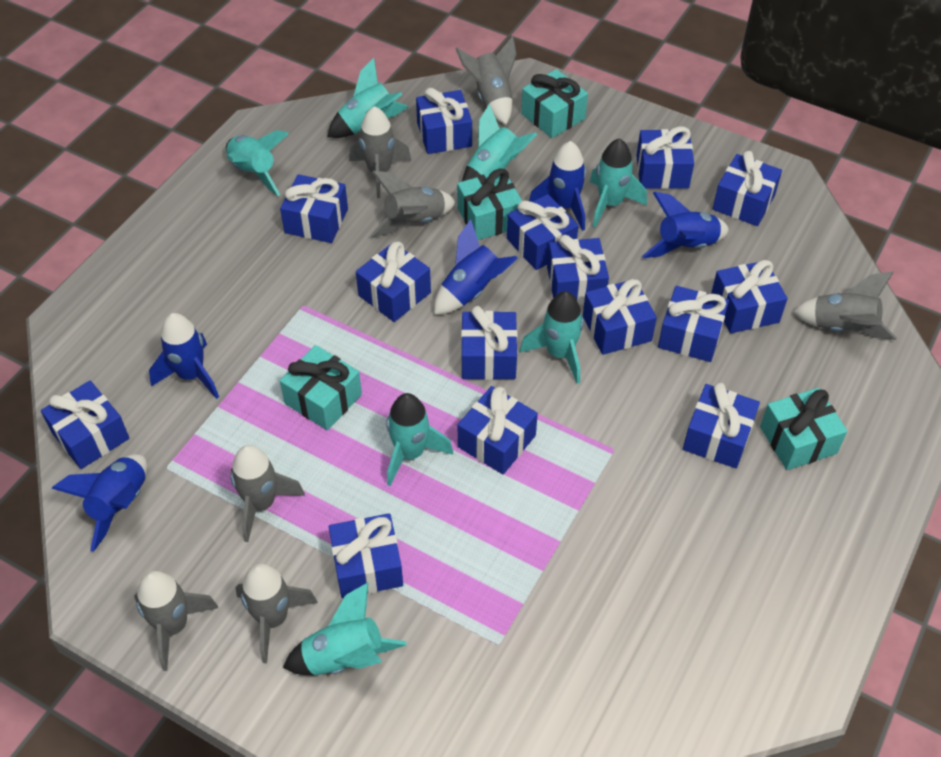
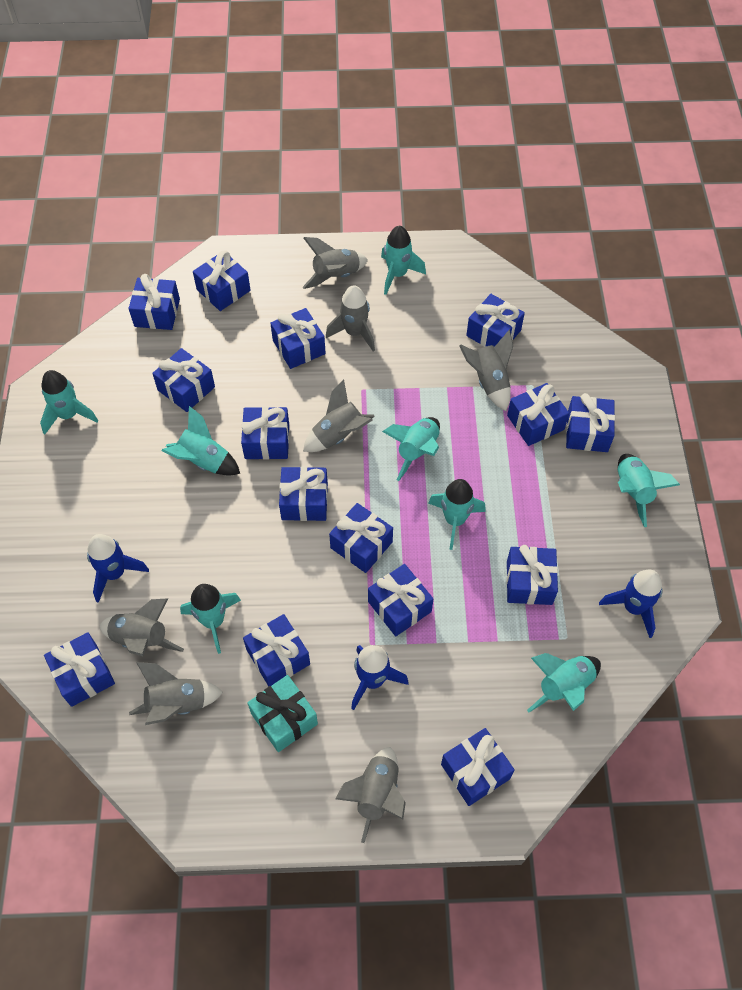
blue rocket: [51,454,147,552] [149,313,219,399] [434,219,518,315] [529,141,587,231] [642,192,729,258] = 5 -> [87,534,149,603] [351,645,409,710] [599,569,662,638] = 3
turquoise gift: [280,345,362,430] [457,168,522,240] [521,69,588,138] [760,388,848,470] = 4 -> [247,675,318,752] = 1
turquoise rocket: [226,130,289,196] [283,582,407,675] [328,58,409,138] [386,393,453,486] [462,104,537,181] [520,291,584,384] [590,138,647,228] = 7 -> [40,370,98,435] [161,406,240,476] [180,584,241,654] [381,225,426,295] [382,417,440,481] [428,479,486,550] [527,653,601,712] [618,454,680,527] = 8

